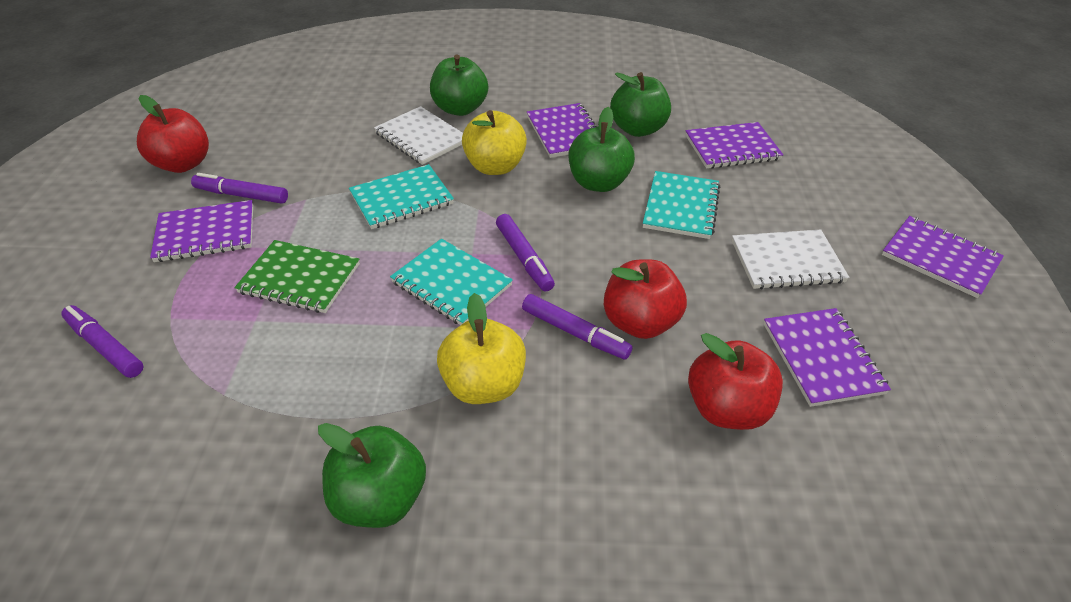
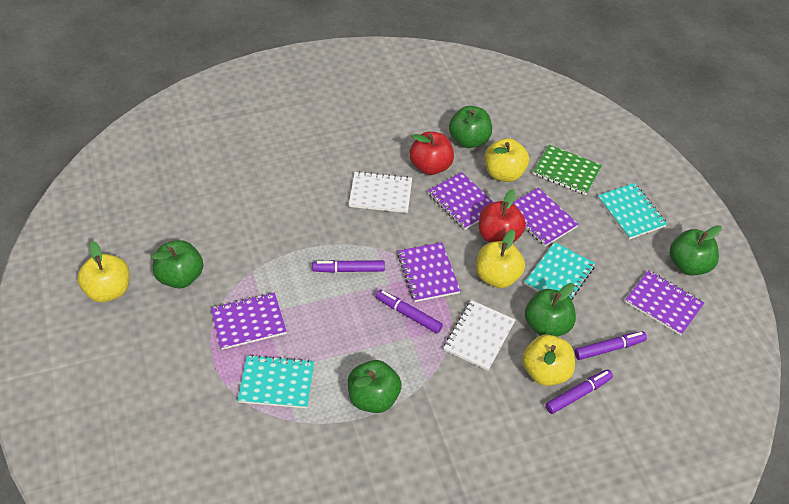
green apple: [318,423,426,528] [430,54,488,116] [569,107,635,192] [610,72,671,137] = 4 -> [151,240,203,288] [348,360,402,413] [449,106,492,148] [525,283,576,337] [669,225,722,275] = 5
red apple: [137,95,209,173] [604,259,687,339] [688,333,783,430] = 3 -> [409,132,454,175] [479,189,526,243] = 2
yellow apple: [437,293,526,404] [462,110,527,175] = 2 -> [77,241,129,302] [476,229,525,288] [485,138,529,182] [522,334,575,386] = 4

